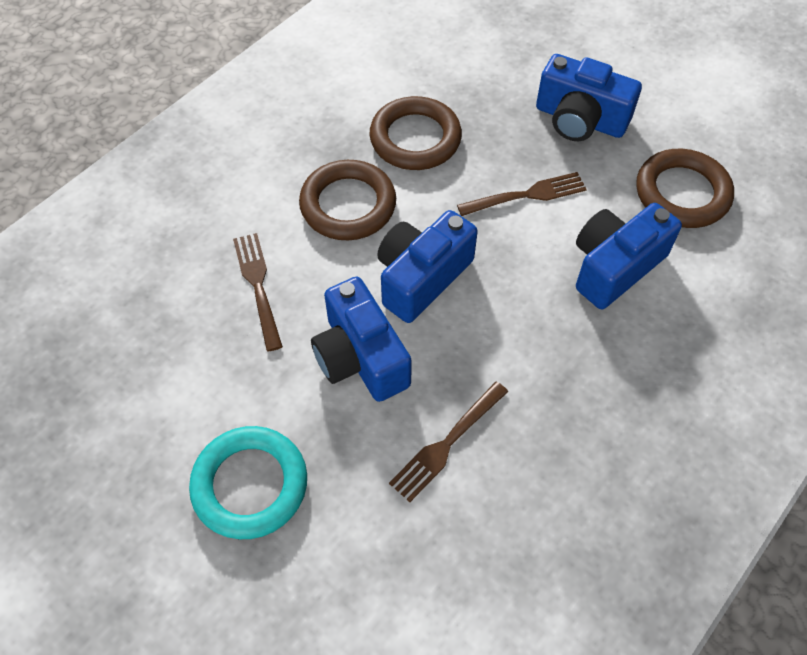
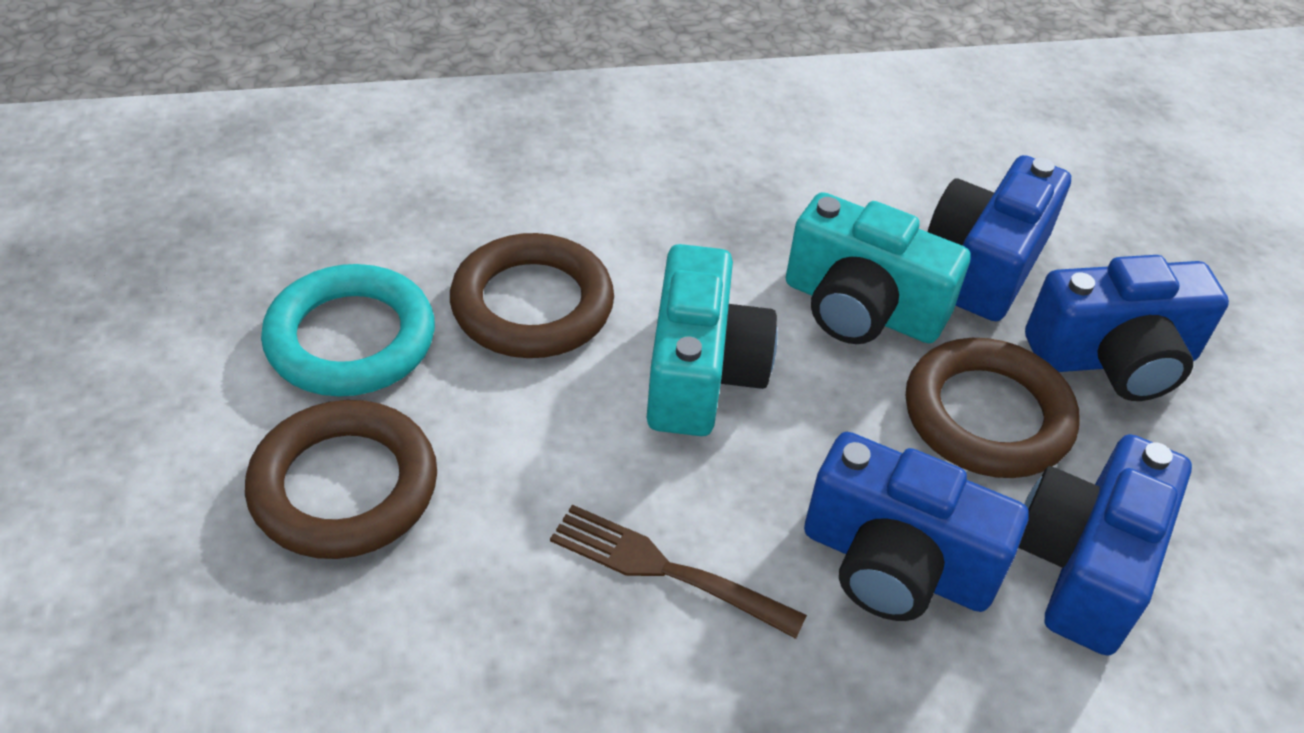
brown fork: [233,233,283,351] [389,382,508,502] [457,172,587,216] = 3 -> [550,505,807,639] = 1
turquoise camera: none = 0 -> [647,244,778,436] [786,192,971,344] = 2

